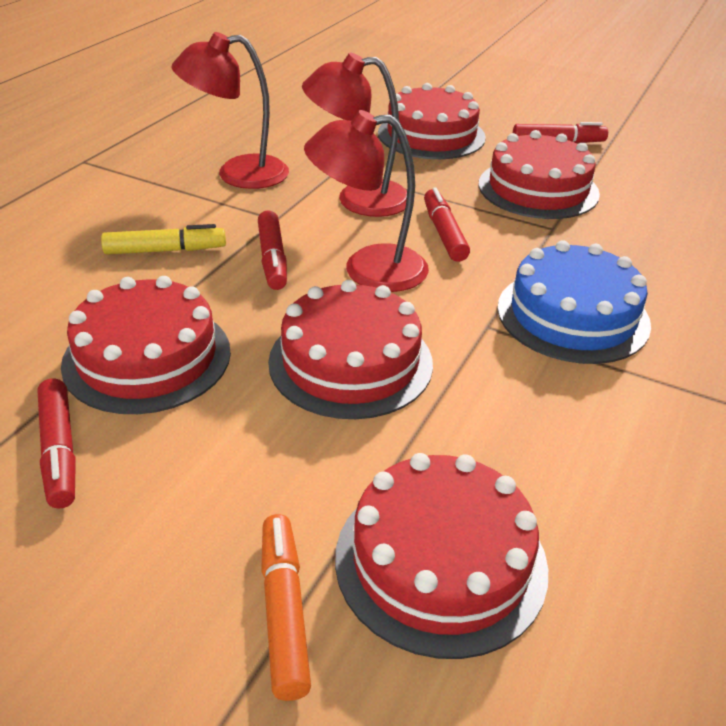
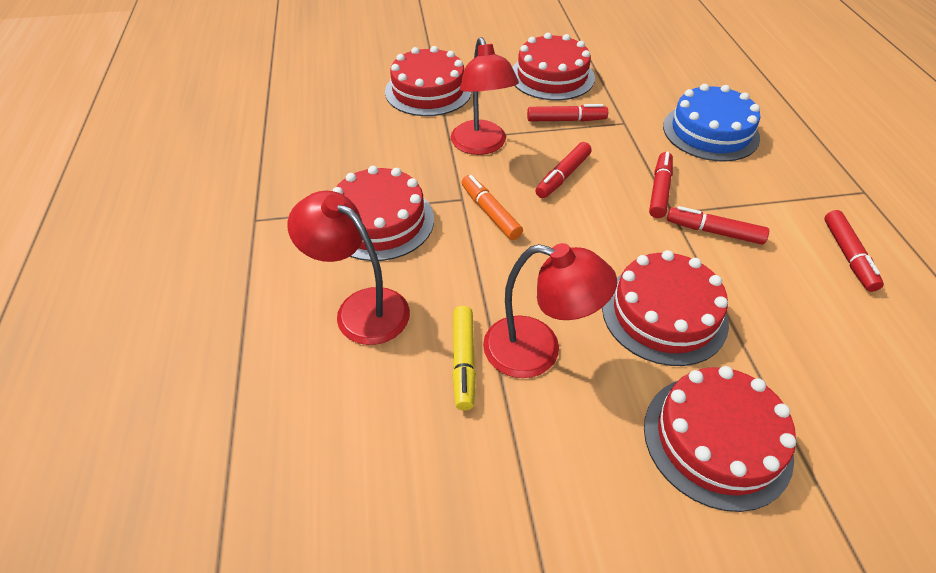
red marker: [37,378,76,509] [258,210,287,290] [424,187,470,262] [513,122,608,143] = 4 -> [527,104,608,122] [535,142,592,198] [649,152,673,218] [667,206,769,245] [824,210,884,292] = 5

